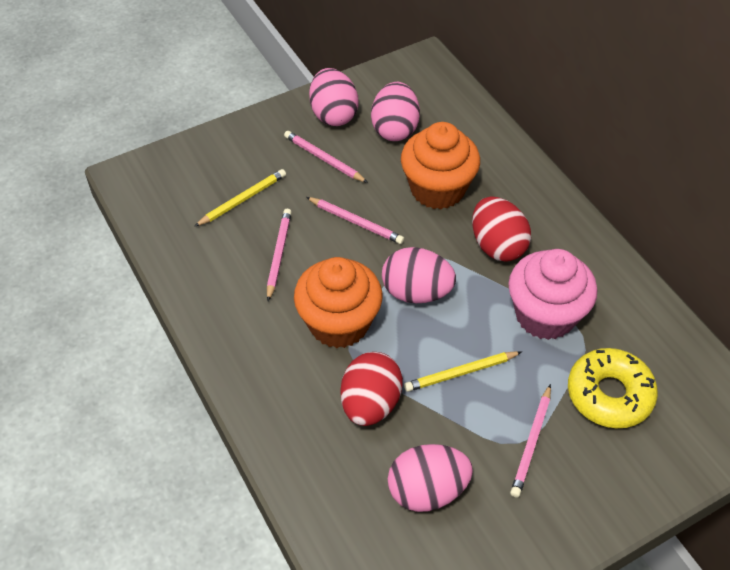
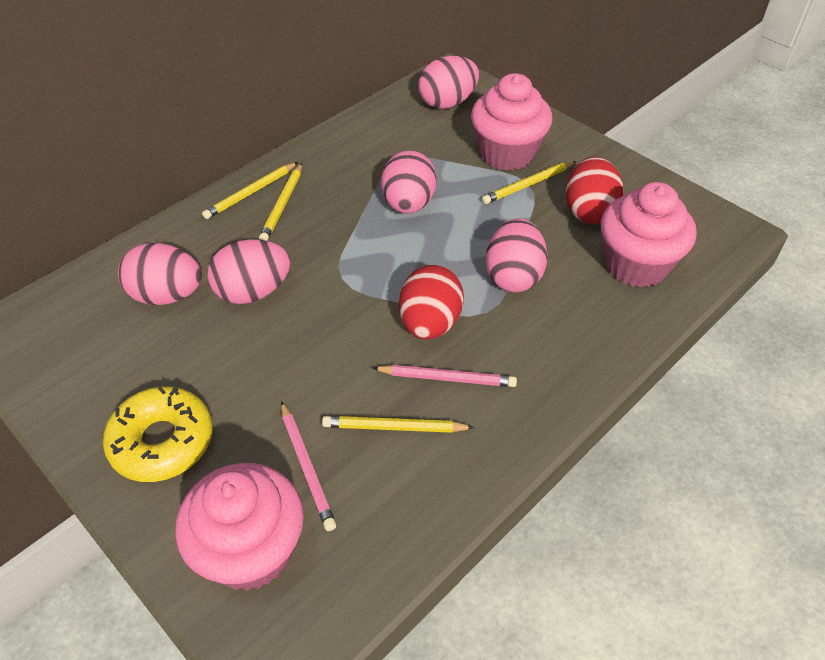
orange cupcake: [294,257,382,348] [401,122,480,209] = 2 -> none = 0
pink cupcake: [508,249,597,340] = 1 -> [175,463,304,591] [471,73,553,170] [601,182,696,288] = 3
pink egg: [309,68,359,126] [371,82,420,141] [382,247,456,303] [388,444,473,512] = 4 -> [118,243,202,305] [207,239,291,304] [381,150,437,214] [418,56,479,109] [485,218,548,293] = 5
pink pencil: [267,209,292,301] [284,131,368,183] [306,197,404,244] [510,384,551,498] = 4 -> [281,401,336,531] [373,365,517,387] = 2
yellow pencil: [194,169,286,227] [404,351,522,392] = 2 -> [202,162,298,219] [259,163,302,241] [322,416,475,433] [482,161,576,204] = 4

